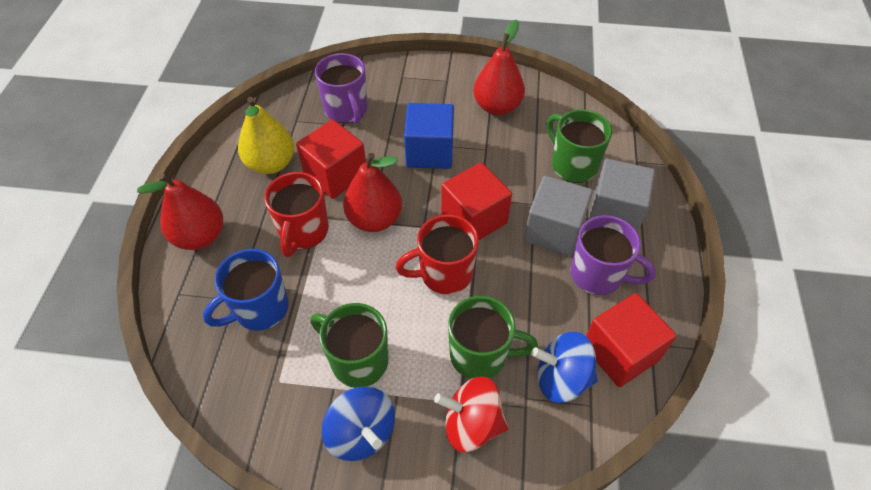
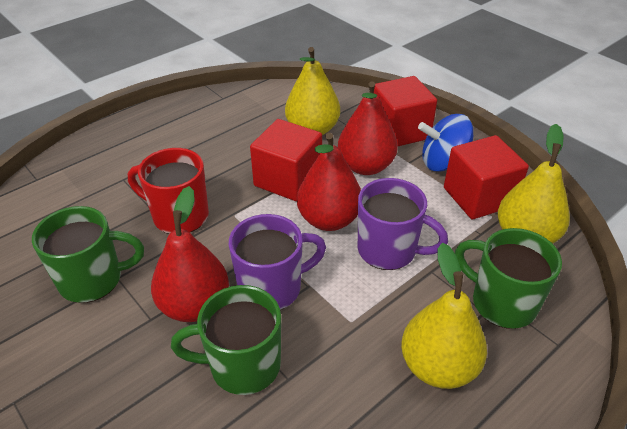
blue cube: [404,103,454,169] = 1 -> none = 0
blue mug: [203,249,289,331] = 1 -> none = 0
blue spinning top: [322,387,395,461] [531,332,598,403] = 2 -> [418,114,473,171] = 1
grey cube: [524,176,593,256] [588,158,655,233] = 2 -> none = 0
red mug: [264,172,329,257] [396,214,479,294] = 2 -> [128,148,209,234] = 1
red spinning top: [434,376,508,452] = 1 -> none = 0
yellow pear: [238,97,294,174] = 1 -> [285,47,340,135] [401,243,487,389] [498,124,570,244] = 3

